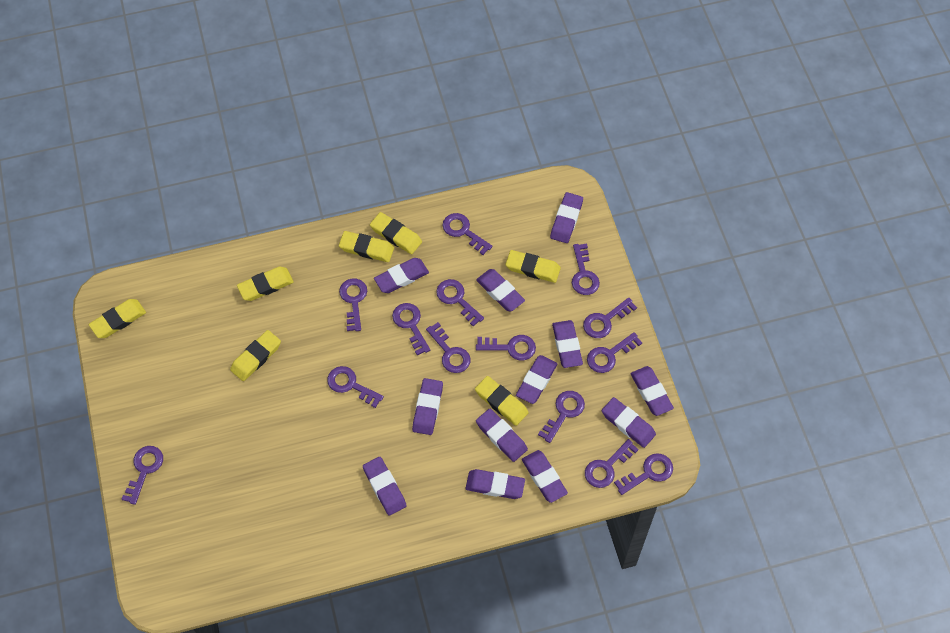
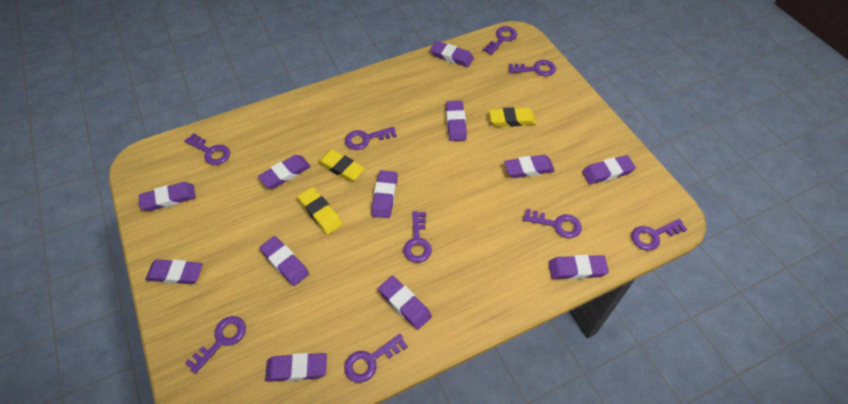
purple key: [122,446,163,505] [327,366,384,408] [339,279,367,331] [392,303,430,356] [426,322,471,373] [436,279,484,327] [442,213,492,255] [476,335,536,360] [538,391,585,443] [572,244,600,295] [583,297,637,338] [585,439,639,488] [587,332,642,373] [614,453,673,495] = 14 -> [185,133,230,165] [185,316,246,374] [344,334,408,383] [345,126,397,150] [403,211,432,263] [483,26,517,55] [509,60,556,76] [523,209,582,238] [631,219,688,251] = 9
yellow eraser: [89,299,146,338] [230,330,281,381] [237,267,294,301] [339,231,394,262] [370,212,422,254] [475,376,529,426] [506,250,561,283] = 7 -> [298,187,342,234] [318,149,365,182] [489,107,536,126] = 3

